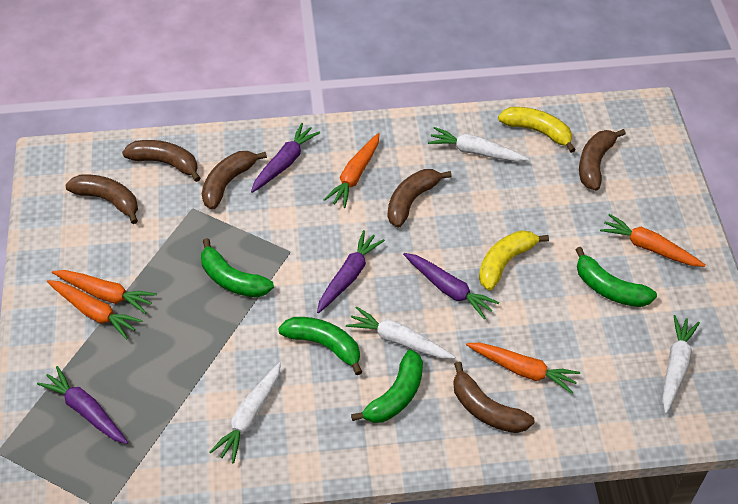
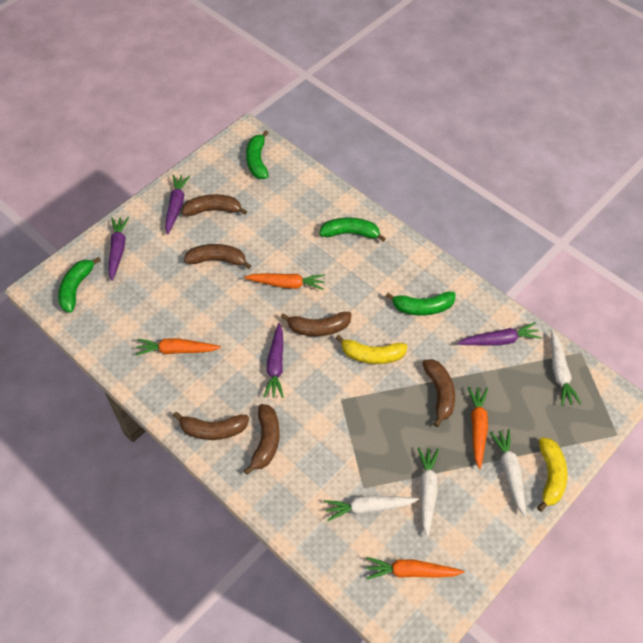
orange carrot: [47,280,143,340] [52,270,157,314] [323,133,379,208] [466,343,580,394] [600,214,705,267] = 5 -> [135,338,221,356] [244,273,325,290] [366,557,465,579] [468,387,488,469] = 4

